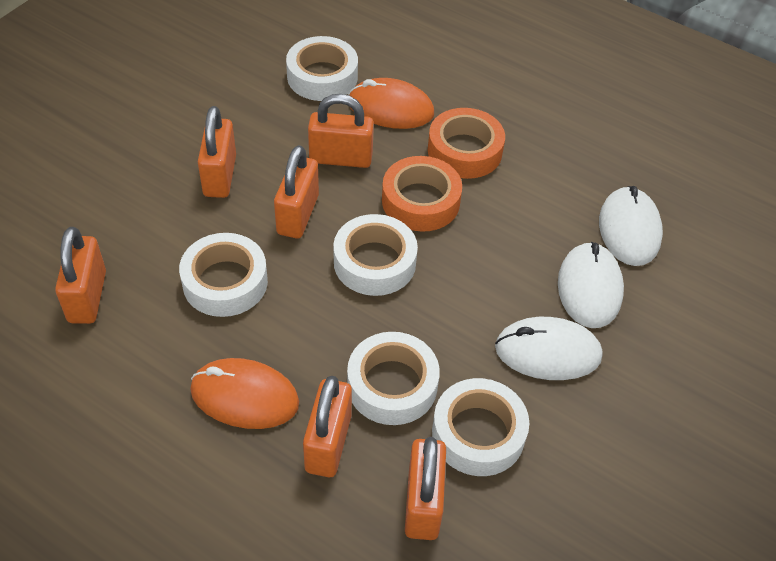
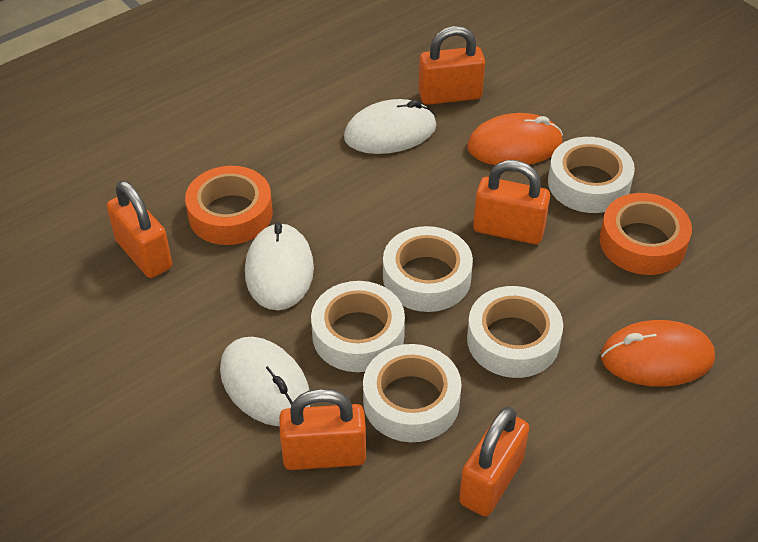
orange padlock: [55,227,106,324] [198,106,236,198] [274,145,319,238] [303,376,352,477] [308,94,374,168] [405,437,446,540] = 6 -> [107,181,172,278] [279,389,366,470] [419,26,485,105] [459,407,529,517] [473,160,550,244] = 5

